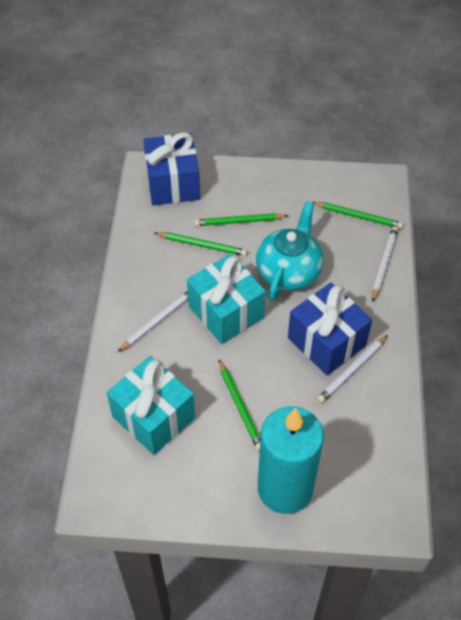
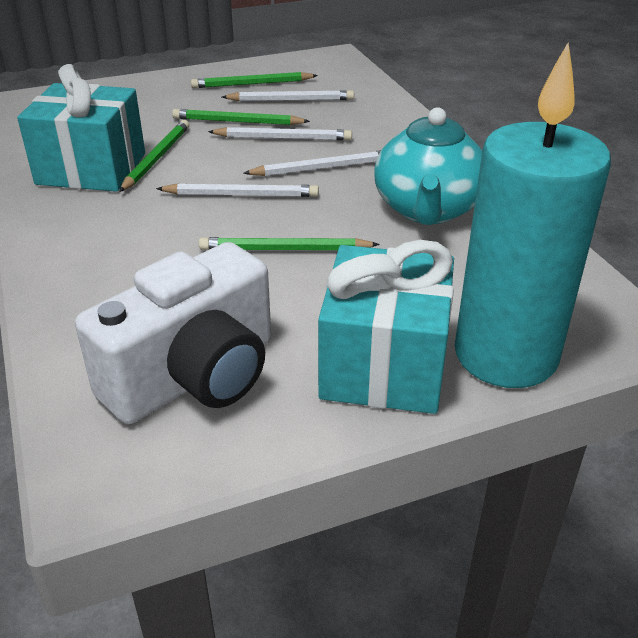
blue gift: [143,132,200,206] [288,283,372,375] = 2 -> none = 0
white camera: none = 0 -> [75,242,271,424] = 1
white pencil: [118,291,188,352] [317,335,388,403] [372,226,398,302] = 3 -> [156,183,319,197] [208,127,352,141] [222,90,354,101] [243,150,381,176] = 4

